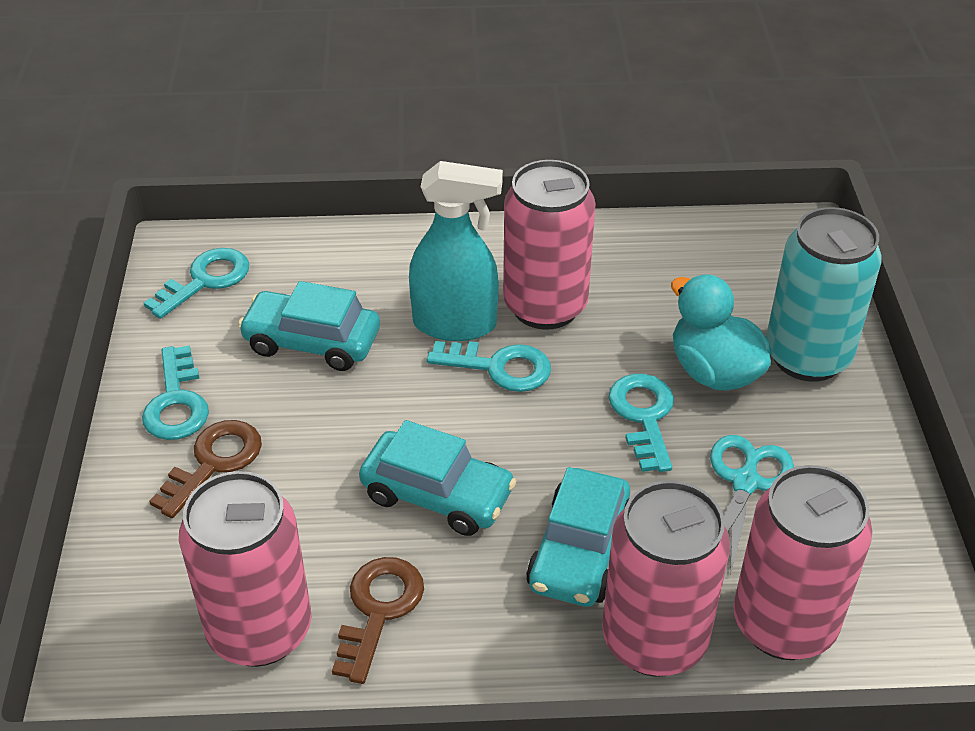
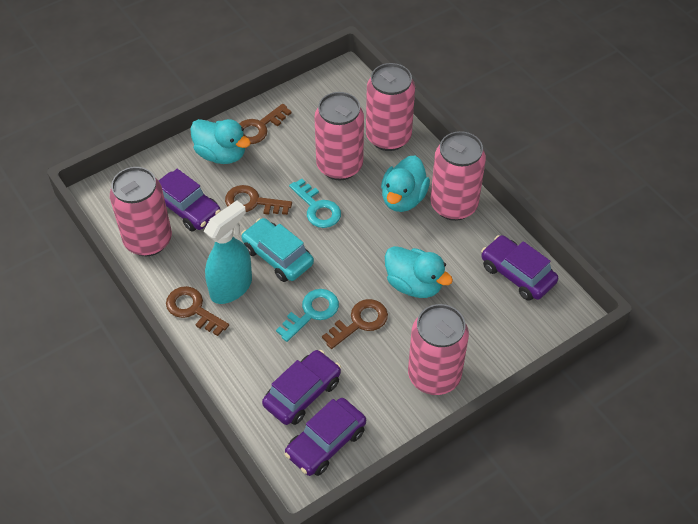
brown key: [149,420,262,518] [332,557,424,684] = 2 -> [166,286,229,336] [225,185,292,215] [239,104,292,144] [322,299,388,349] = 4
pink can: [179,471,311,667] [503,160,596,330] [602,481,730,677] [733,465,873,660] = 4 -> [110,167,172,256] [314,92,364,180] [366,63,415,151] [408,304,469,395] [430,131,486,221] = 5
purple car: none = 0 -> [159,169,221,232] [262,350,341,425] [284,398,366,476] [481,235,558,301] = 4
turquoise can: [766,207,882,382] = 1 -> none = 0
turquoise car: [238,281,380,371] [359,420,516,536] [526,467,630,607] = 3 -> [241,218,314,282] = 1
turquoise duck: [671,274,771,391] = 1 -> [190,119,251,164] [381,155,430,212] [385,246,453,298] = 3
turquoise key: [142,346,209,440] [144,248,249,319] [427,341,551,392] [608,374,674,472] = 4 -> [276,289,339,342] [289,179,341,228] = 2
turquoise scissors: [710,435,794,576] = 1 -> none = 0

